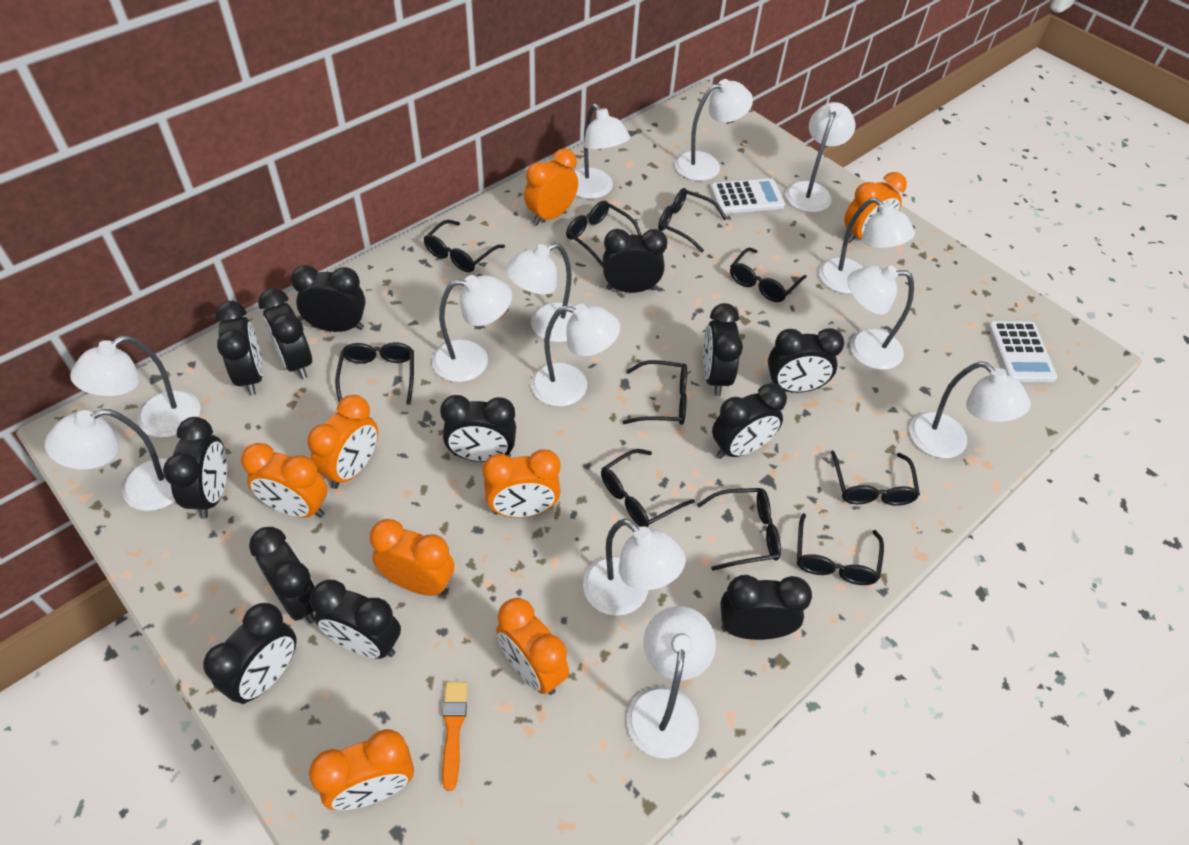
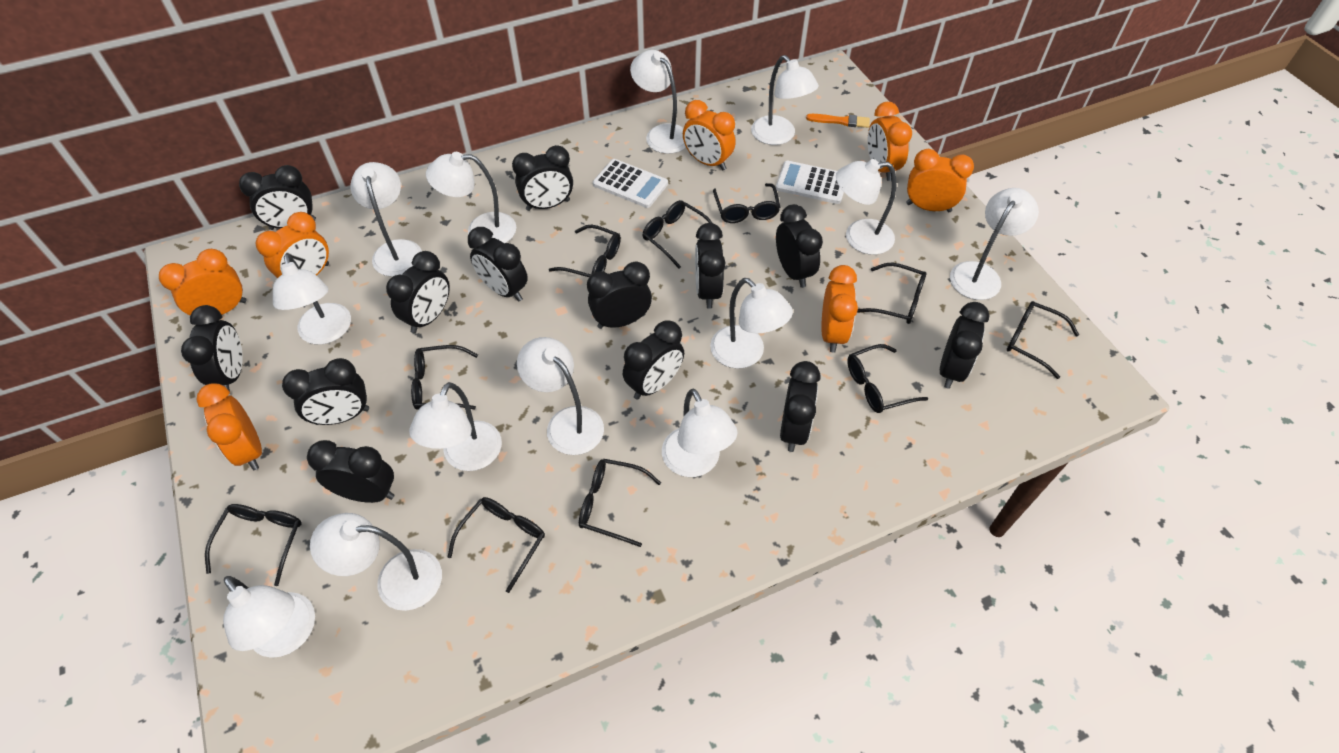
orange clock: [241,443,327,518] [307,395,378,489] [309,729,414,810] [370,519,454,596] [483,449,561,518] [496,598,569,695] [524,148,578,225] [844,172,907,243] = 8 -> [159,249,247,316] [196,383,262,470] [256,212,329,278] [683,100,736,170] [821,265,858,353] [867,102,912,181] [906,149,974,212] = 7

